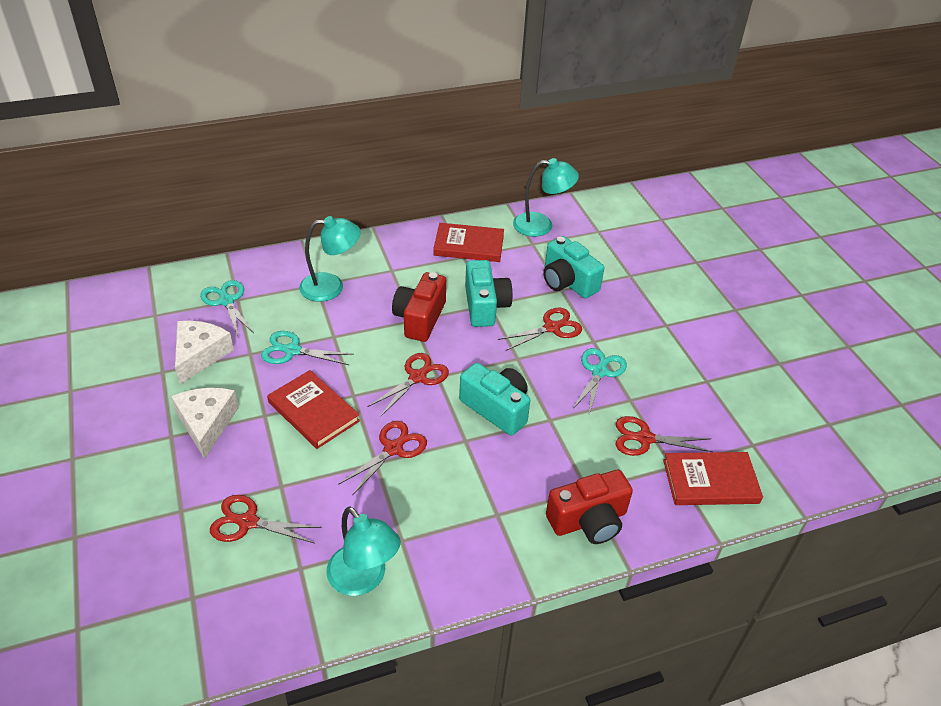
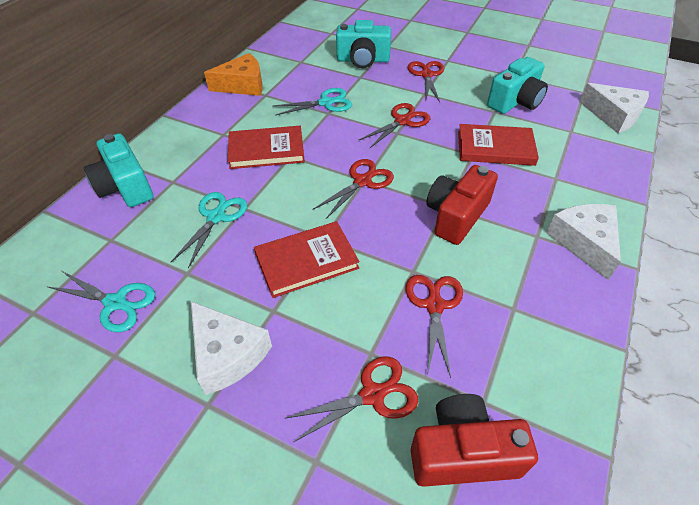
orange cheese: none = 0 -> [204,53,263,96] = 1
turquoise lamp: [299,216,361,302] [326,506,401,596] [513,158,579,237] = 3 -> none = 0
white cheese: [171,388,239,459] [175,321,234,385] = 2 -> [191,301,272,395] [546,204,621,280] [579,83,649,133] = 3

